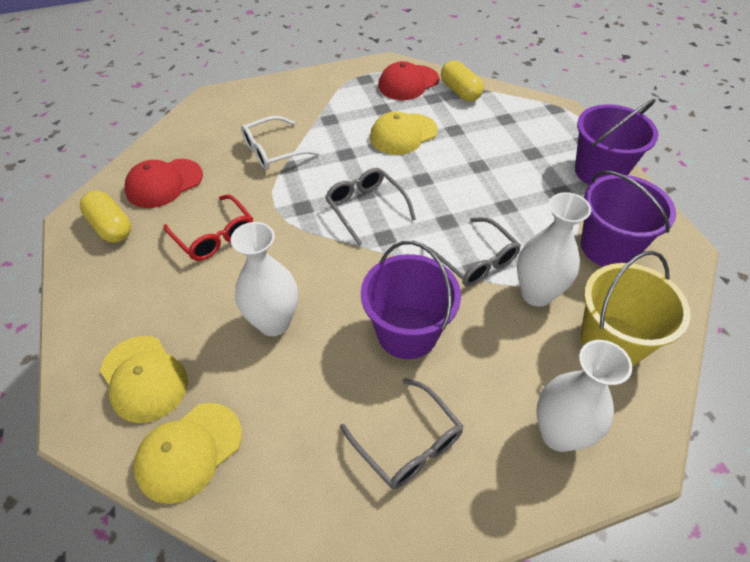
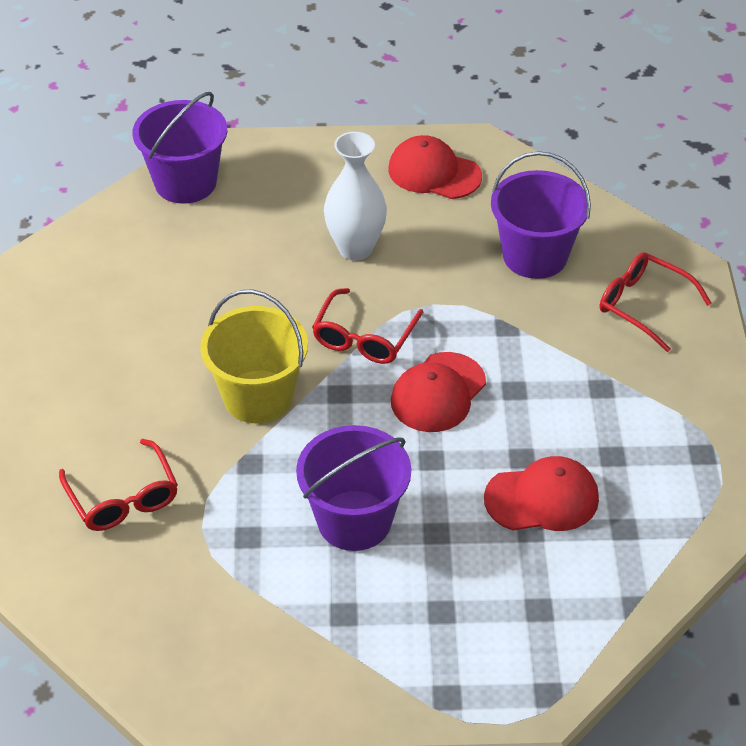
grey glasses: [325,168,416,246] [340,378,463,489] [423,217,521,287] = 3 -> none = 0
red cap: [125,159,203,208] [378,61,439,100] = 2 -> [388,135,482,199] [391,352,486,432] [484,456,599,531] = 3
red glasses: [164,195,253,261] = 1 -> [59,439,178,531] [312,288,423,364] [600,252,711,352] = 3
white glasses: [241,116,320,170] = 1 -> none = 0
white vase: [231,222,298,336] [517,192,591,307] [536,340,632,452] = 3 -> [324,132,387,261] = 1
yellow cap: [100,336,188,423] [134,403,242,504] [370,111,438,155] = 3 -> none = 0
yellow capsule: [80,191,131,243] [441,60,484,102] = 2 -> none = 0

